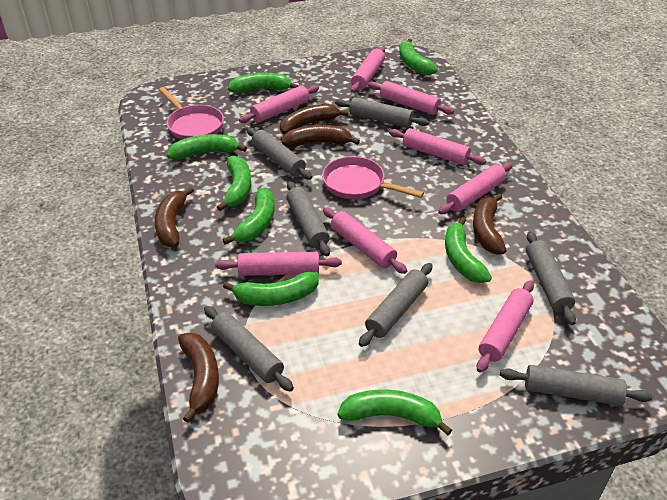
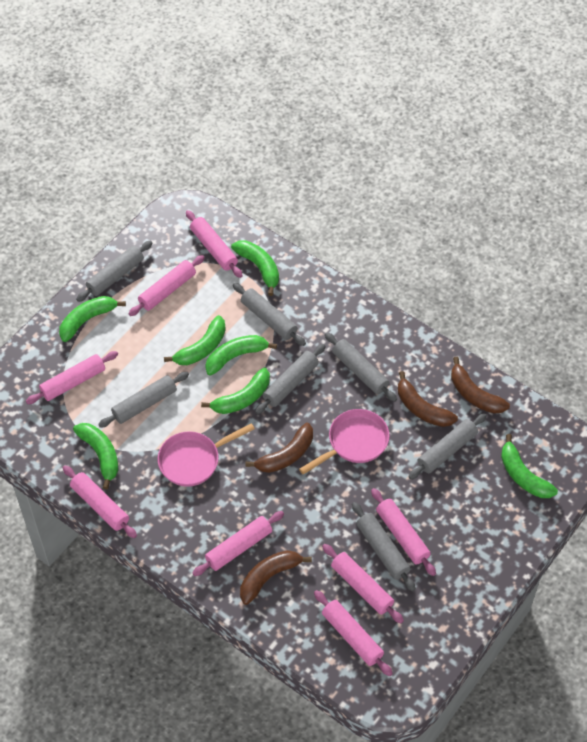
brown banana: [154,187,194,247] [178,332,219,423] [280,104,348,134] [282,125,360,147] [473,193,506,254] = 5 -> [240,550,312,605] [245,423,313,473] [398,371,458,427] [451,357,510,414] = 4
green banana: [167,134,247,160] [217,155,251,211] [223,188,274,244] [223,272,319,306] [228,73,298,93] [337,389,452,435] [399,39,438,75] [445,217,492,283] = 8 -> [59,296,126,342] [73,423,118,489] [164,315,226,365] [201,367,270,414] [205,335,277,376] [231,240,279,296] [501,434,558,498] = 7

